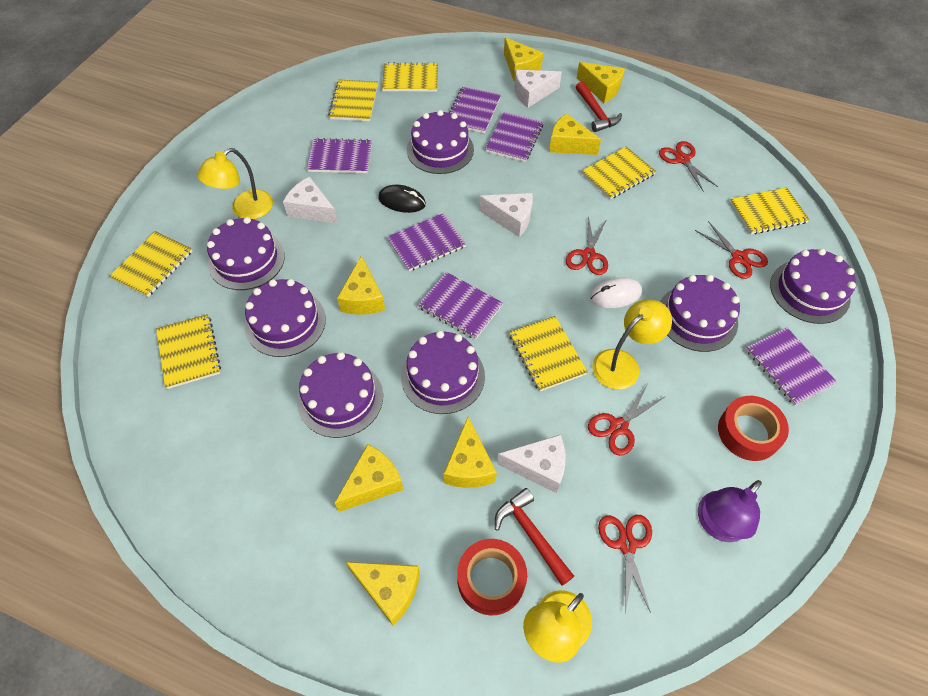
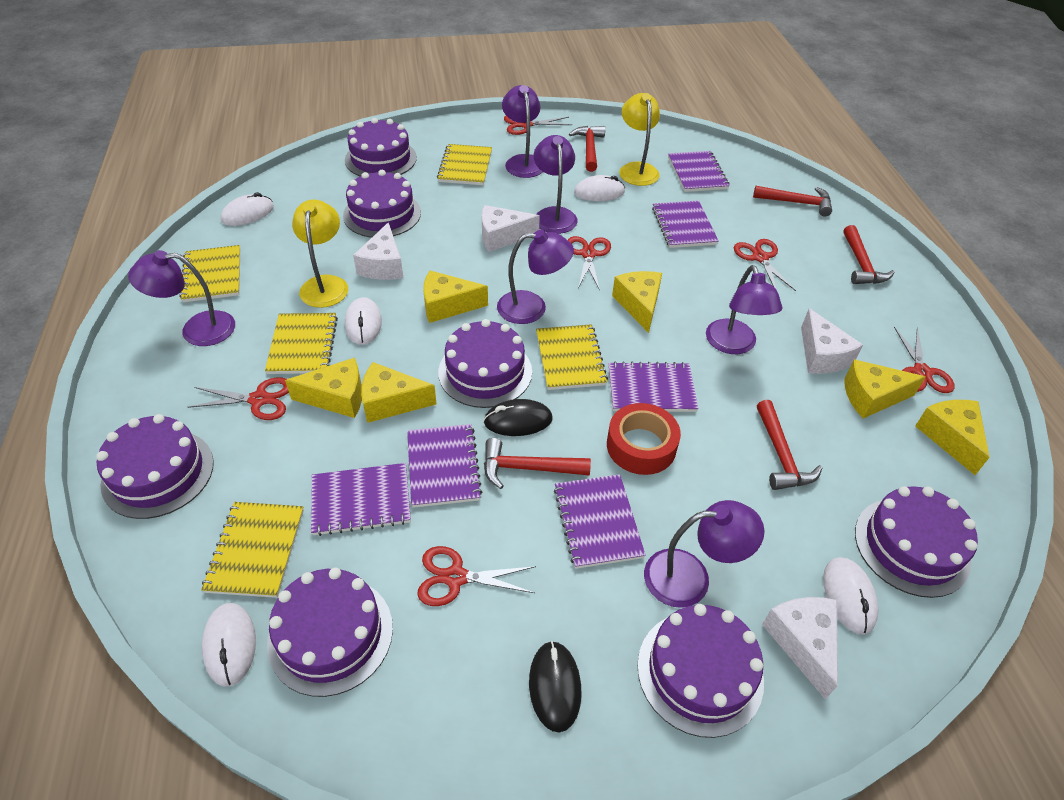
black mouse: [378,185,426,213] = 1 -> [483,399,553,436] [529,641,582,732] = 2
purple lamp: [698,480,762,542] = 1 -> [128,250,235,346] [497,230,574,324] [502,85,543,178] [534,135,578,234] [644,500,764,608] [706,265,783,354] = 6
red hammer: [495,488,574,586] [576,81,622,132] = 2 -> [484,438,591,489] [569,126,605,172] [753,186,832,216] [757,400,822,490] [843,225,895,284] = 5
red scissors: [566,216,608,275] [588,385,666,456] [598,515,652,614] [659,141,718,192] [695,221,768,279] = 5 -> [188,377,289,420] [417,546,536,606] [504,116,572,135] [568,236,611,291] [734,239,796,291] [894,327,954,393] = 6
red tape: [457,539,527,615] [718,396,789,461] = 2 -> [607,403,681,475] = 1
white mouse: [590,278,642,308] = 1 -> [202,603,256,687] [221,192,274,226] [345,297,382,345] [574,175,625,201] [823,557,878,635] = 5
yellow cheese: [335,444,403,512] [337,255,385,315] [346,562,420,626] [443,417,497,488] [504,37,543,81] [549,114,601,155] [577,62,625,103] = 7 -> [285,358,362,418] [361,362,437,423] [423,271,488,323] [612,271,662,333] [845,359,926,418] [915,400,990,475] = 6
yellow lamp: [197,148,273,219] [523,590,592,663] [592,299,672,389] = 3 -> [292,200,348,308] [619,93,660,186] = 2
yellow notebook: [109,231,193,297] [156,314,221,389] [328,80,378,121] [382,62,438,92] [509,316,588,392] [582,146,656,199] [730,187,809,234] = 7 -> [179,245,240,302] [201,502,304,598] [265,313,338,374] [437,144,492,185] [536,324,608,390] = 5

